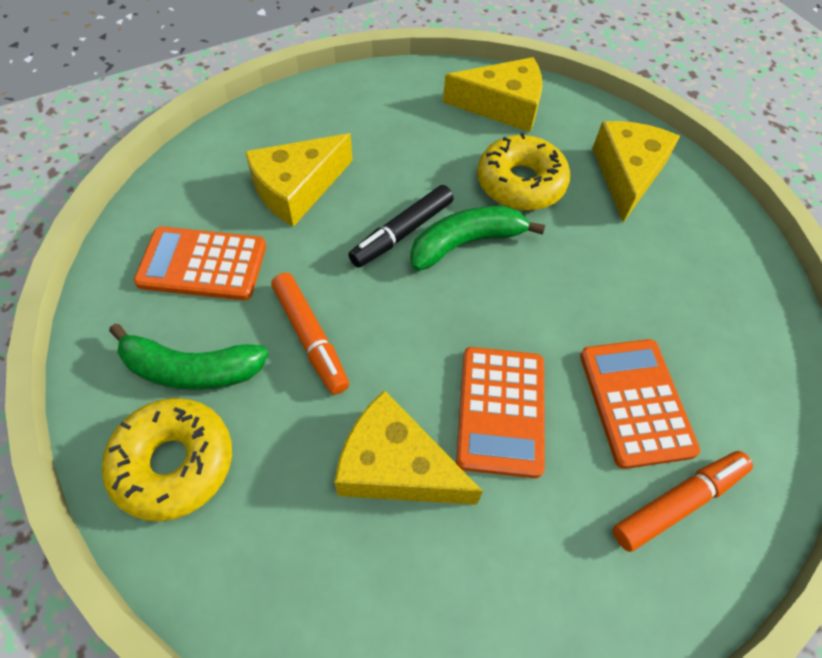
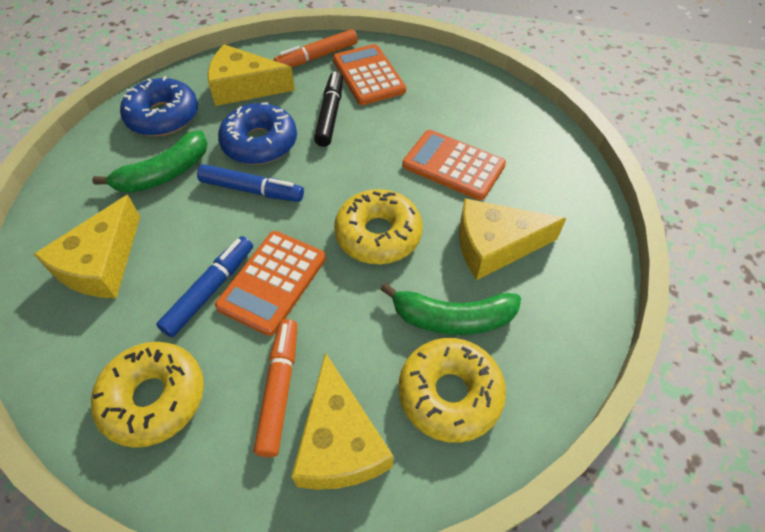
blue donut: none = 0 -> [120,76,198,136] [218,102,297,165] = 2
blue marker: none = 0 -> [156,236,253,337] [197,164,304,202] = 2
yellow donut: [102,398,232,522] [477,133,570,211] = 2 -> [91,342,204,448] [334,189,423,264] [399,338,506,443] = 3

